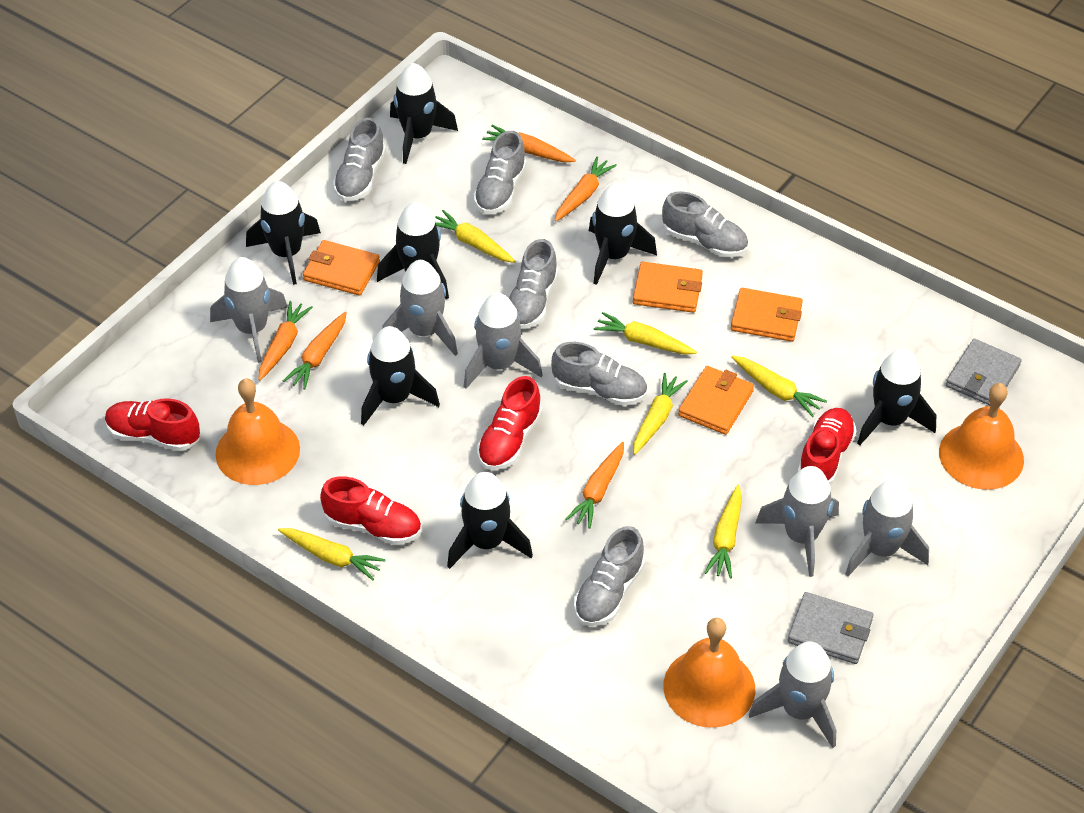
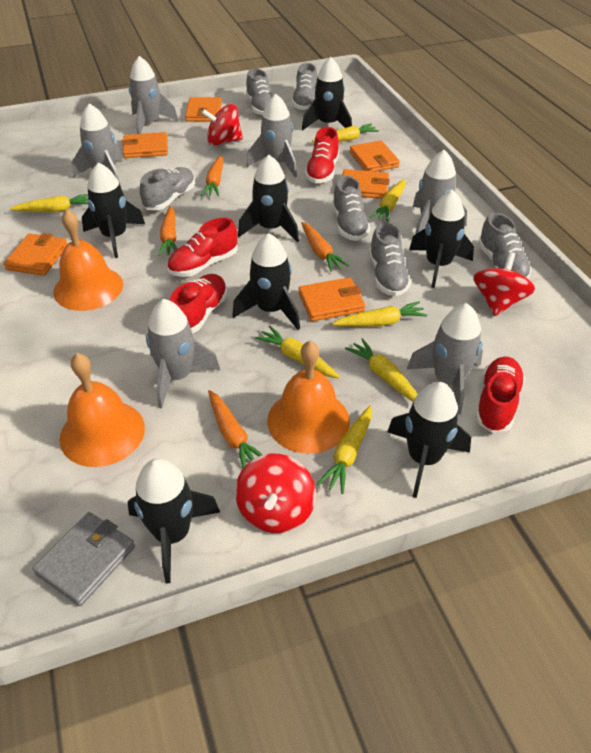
grey wallet: [788,592,873,664] [946,339,1022,406] = 2 -> [32,512,135,606] = 1
orange carrot: [258,301,313,381] [283,312,347,390] [482,125,576,162] [555,157,617,222] [566,442,624,529] = 5 -> [158,206,177,256] [201,155,223,196] [208,390,262,468] [301,222,349,272] = 4
orange wallet: [303,240,380,296] [633,262,703,313] [678,366,754,435] [731,288,803,342] = 4 -> [4,233,68,276] [121,132,168,158] [185,97,222,122] [298,277,365,321] [342,169,390,199] [350,140,400,172] = 6
red spinning top: none = 0 -> [201,104,243,146] [235,454,316,533] [473,252,535,316] = 3
yellow carrot: [278,528,386,580] [435,210,515,263] [594,312,697,354] [633,373,688,455] [704,485,742,579] [731,355,827,417] = 6 -> [10,194,88,212] [255,325,340,379] [312,124,379,142] [317,406,372,494] [332,301,427,326] [345,338,418,402] [370,179,406,222] = 7

